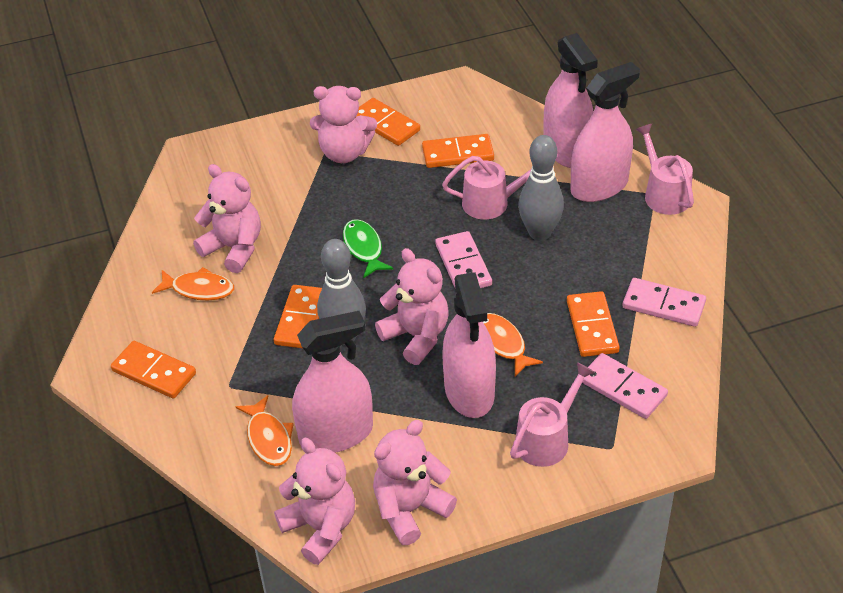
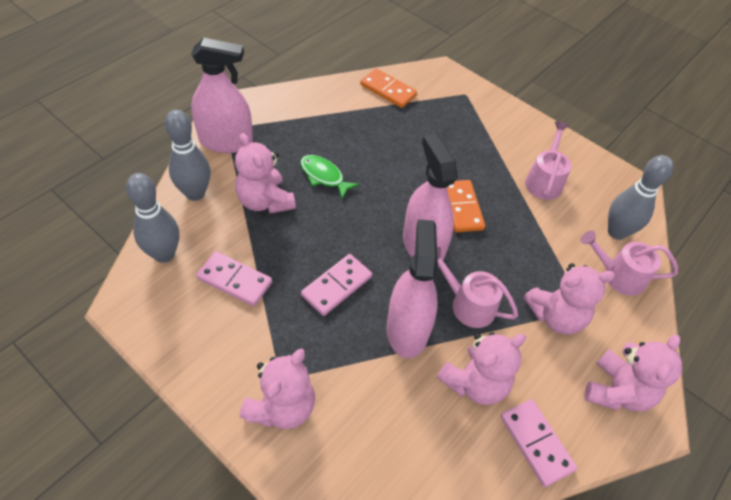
grey bowling pin: [317,239,366,345] [518,135,564,241] = 2 -> [126,173,179,263] [165,110,210,201] [608,155,673,240] = 3
orange domino: [111,341,196,399] [274,285,322,348] [355,98,420,146] [422,134,494,168] [567,291,620,357] = 5 -> [360,68,417,108] [447,180,485,232] = 2
orange fish: [152,267,234,300] [235,395,294,466] [483,313,543,377] = 3 -> none = 0
pink spray bottle: [292,311,373,453] [443,272,496,418] [544,33,598,168] [570,62,640,202] = 4 -> [191,38,253,153] [386,219,438,358] [403,134,458,261] = 3

